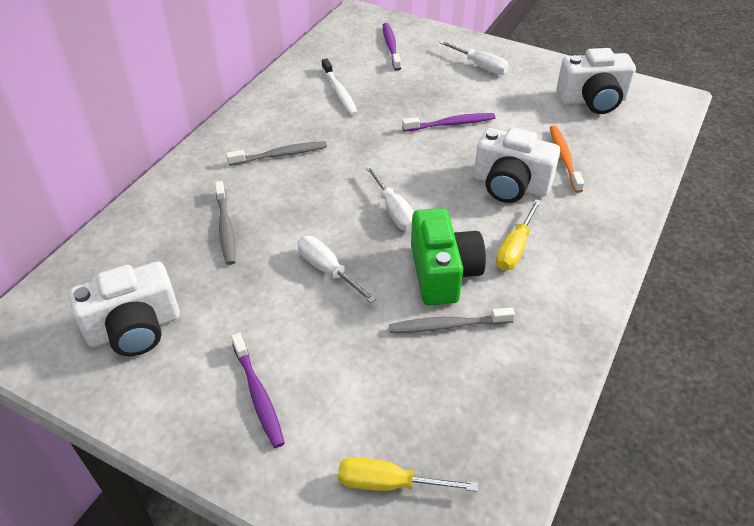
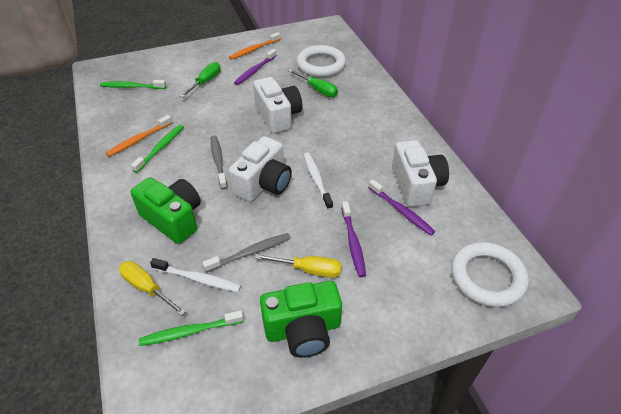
green camera: [411,208,486,305] = 1 -> [130,177,201,244] [260,281,342,358] = 2
green screwdriver: none = 0 -> [180,62,221,97] [288,69,338,97] = 2
green toothbrush: none = 0 -> [100,80,166,89] [131,125,184,173] [139,310,244,346] = 3
grey toothbrush: [215,181,235,265] [226,141,327,166] [389,307,515,333] = 3 -> [202,233,291,273] [211,135,227,189] = 2
orange toothbrush: [550,126,585,193] = 1 -> [106,115,172,157] [229,32,281,60] = 2
white ring: none = 0 -> [297,45,346,77] [451,242,529,307] = 2
white screwdriver: [298,236,376,303] [366,165,414,231] [439,40,509,75] = 3 -> none = 0
white toothbrush: [322,59,358,116] = 1 -> [150,258,241,292] [304,153,333,210] = 2

